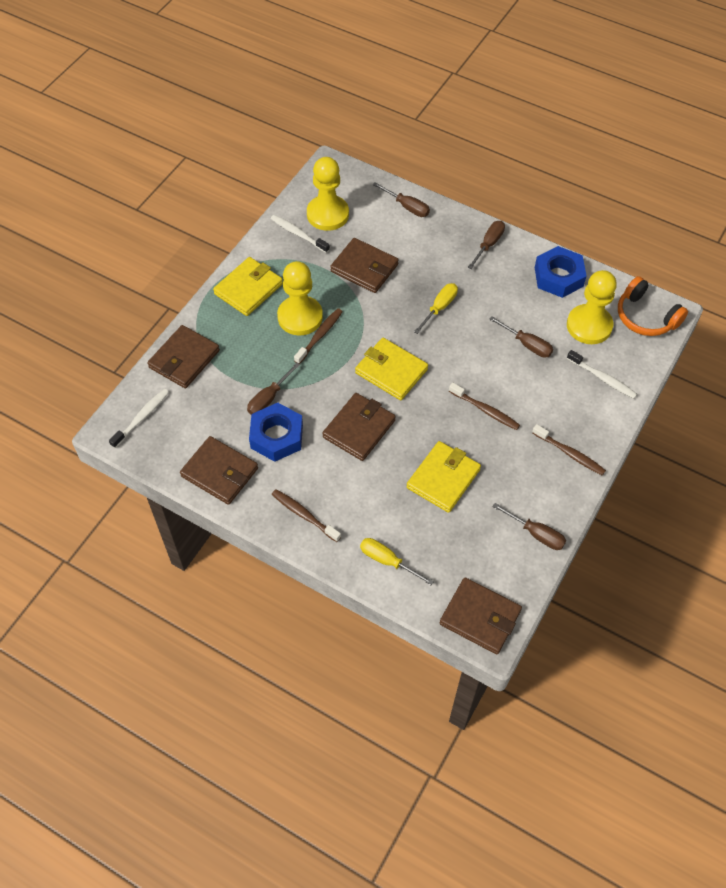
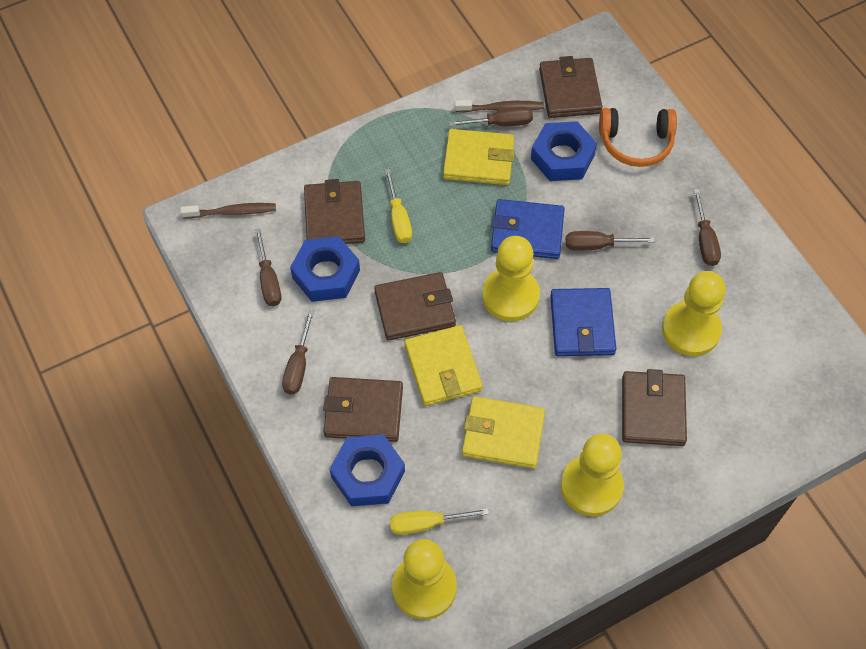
blue nut: [249,403,303,462] [535,246,586,298] = 2 -> [290,236,360,302] [330,435,405,506] [531,121,597,181] = 3
blue wallet: none = 0 -> [491,199,565,259] [550,288,616,356] = 2
brown toothbrush: [272,489,341,542] [294,308,343,364] [449,382,520,430] [532,424,606,476] = 4 -> [181,203,276,219] [455,100,544,113] = 2
white toothbrush: [109,389,169,448] [271,215,330,253] [567,350,637,399] = 3 -> none = 0
yellow pawn: [277,261,323,335] [307,157,349,231] [567,270,617,344] = 3 -> [392,539,457,620] [482,236,540,321] [561,434,624,516] [662,271,726,356] = 4

